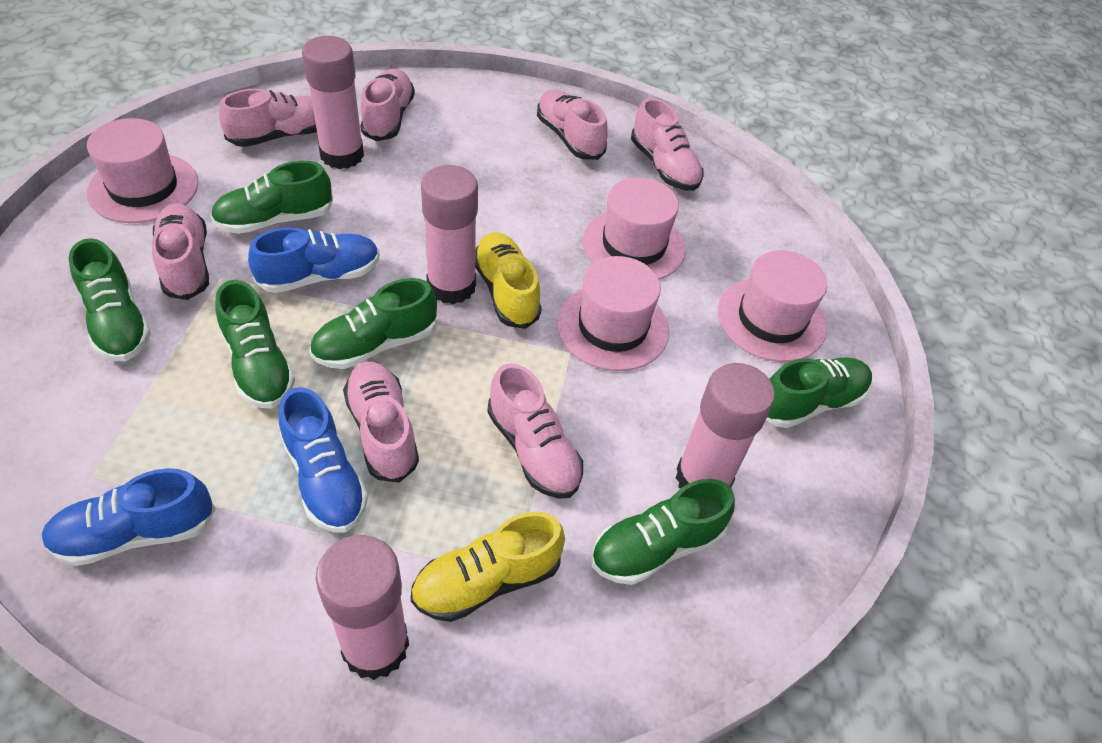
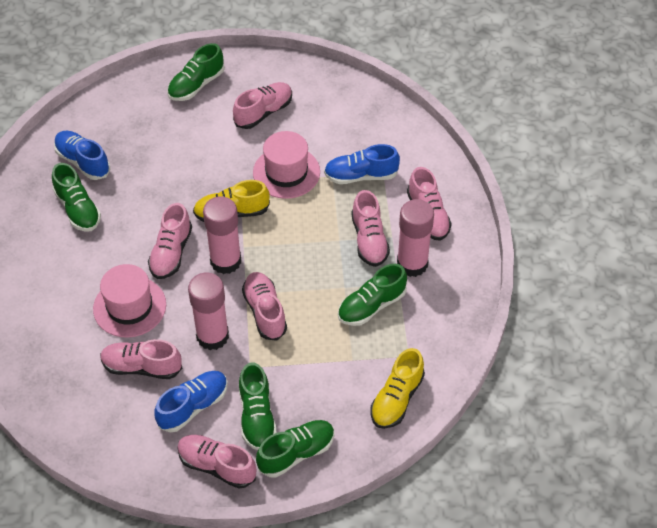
green shoe: [68,238,151,361] [211,161,333,234] [215,280,295,409] [310,278,437,369] [591,479,735,585] [766,357,872,428] = 6 -> [52,163,101,232] [167,43,225,101] [239,362,277,450] [256,420,335,477] [338,264,407,326] = 5
pink glue stick: [302,36,364,169] [316,535,409,680] [421,165,478,304] [676,363,775,489] = 4 -> [188,273,229,350] [203,196,241,274] [397,199,434,277] = 3
pink hat: [87,118,198,223] [557,256,669,371] [583,177,686,280] [718,250,827,362] = 4 -> [93,264,166,338] [253,131,320,199] = 2

